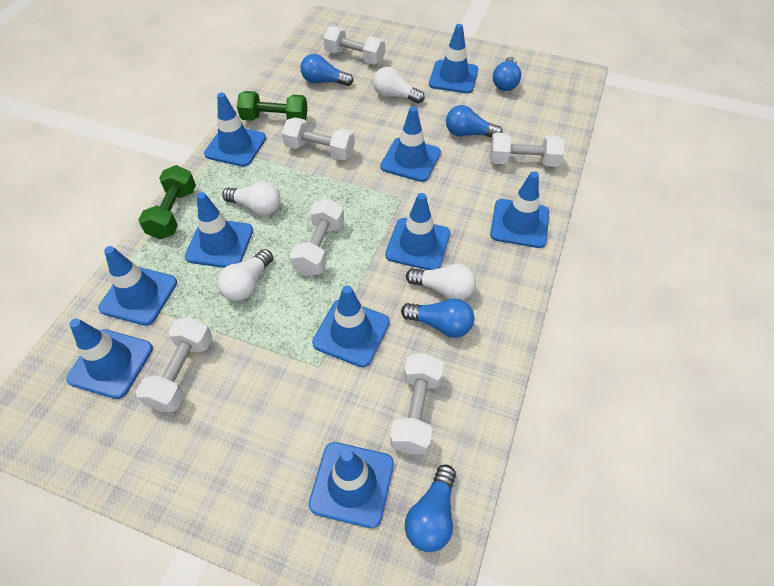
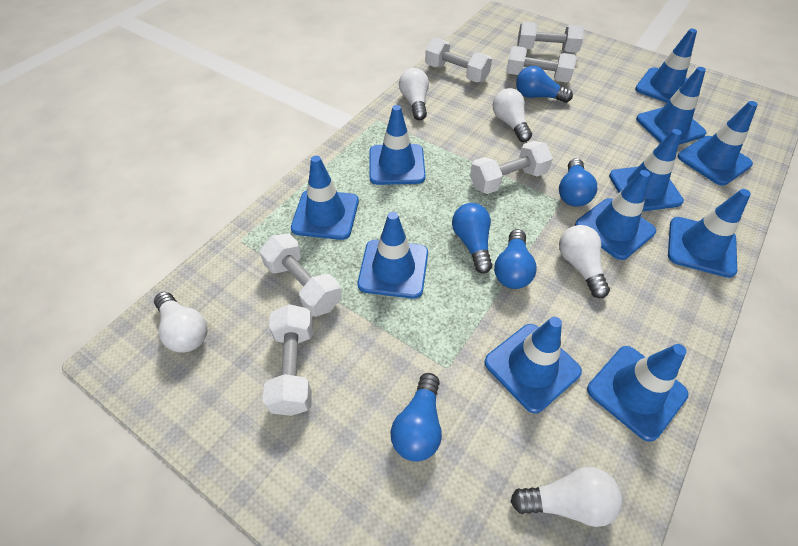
blue traffic cone: [66,318,153,399] [98,246,177,326] [185,192,253,268] [204,93,266,167] [309,442,394,528] [312,286,390,367] [380,106,441,182] [385,193,450,270] [429,24,478,93] [490,171,549,248] = 10 -> [291,156,359,240] [358,212,428,299] [370,105,426,185] [484,317,582,413] [575,170,656,260] [587,344,689,442] [609,129,684,211] [635,29,697,103] [636,67,707,145] [668,189,751,278] [678,101,758,186] = 11
green dumbbell: [138,165,196,239] [237,91,308,121] = 2 -> none = 0
white light bulb: [217,249,273,301] [222,182,281,216] [373,67,425,103] [406,264,476,300] = 4 -> [154,292,208,352] [399,68,429,120] [493,88,532,142] [511,467,622,527] [559,225,610,298] = 5

